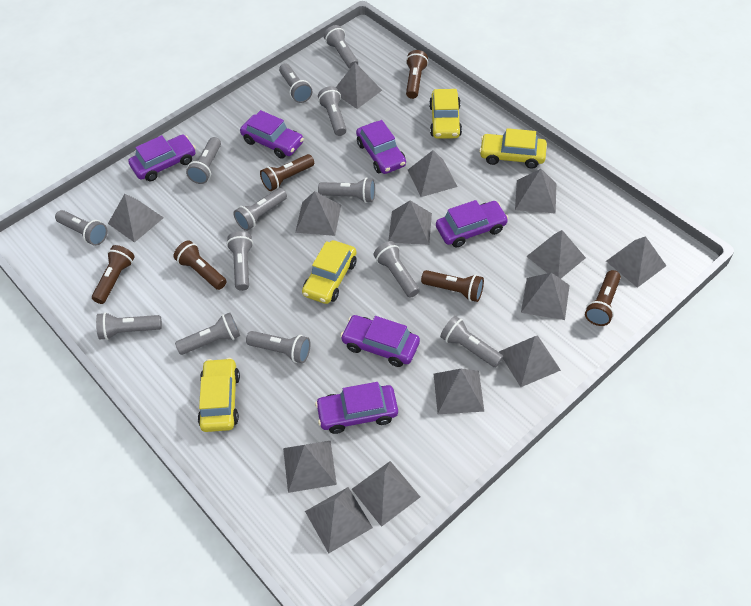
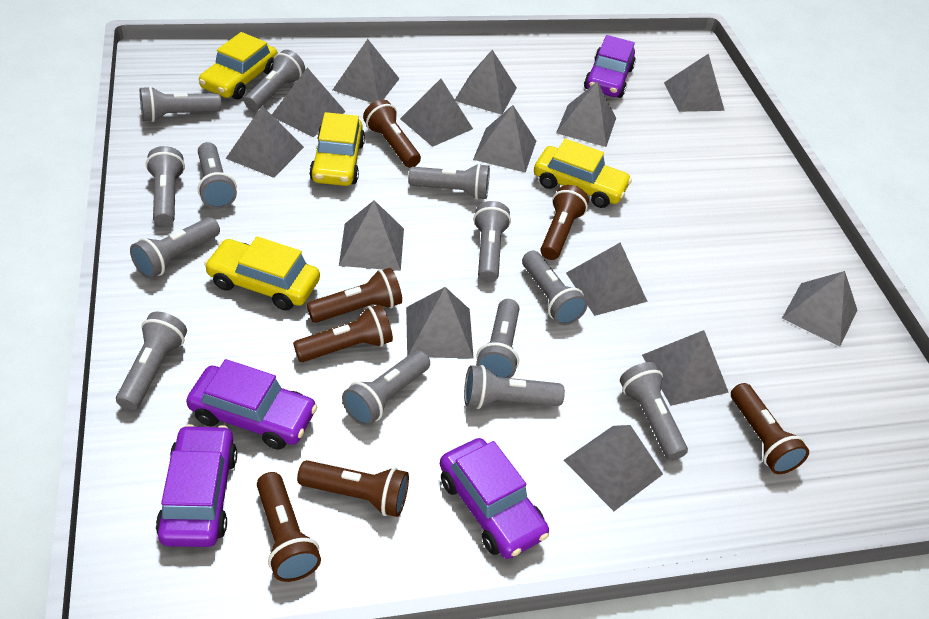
brown flashlight: [92,245,135,304] [174,240,227,290] [260,154,314,191] [406,50,428,99] [421,270,484,302] [585,270,621,326] = 6 -> [257,472,321,582] [293,304,393,362] [297,460,409,517] [307,268,402,323] [363,99,421,168] [540,185,589,260] [731,383,809,474] = 7
purple car: [128,135,196,181] [240,110,304,159] [315,382,398,434] [340,315,420,367] [356,120,406,174] [436,200,508,247] = 6 -> [156,424,237,547] [186,359,318,450] [440,438,549,559] [584,35,636,98] = 4

